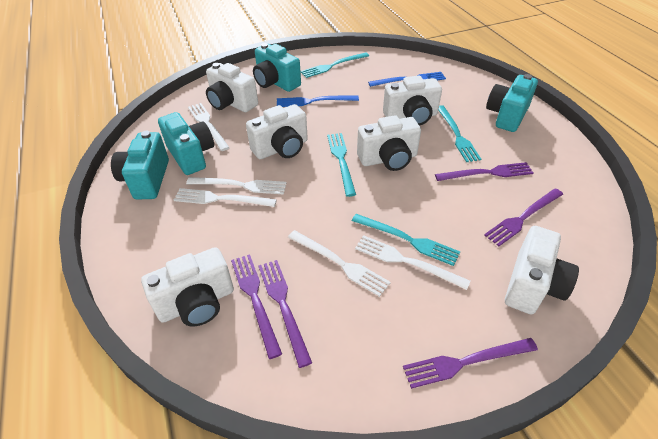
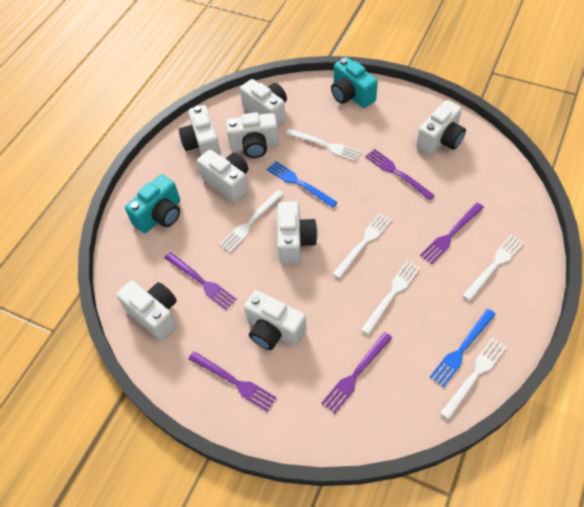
turquoise camera: [111,131,169,199] [158,112,214,175] [253,43,301,92] [486,74,538,132] = 4 -> [125,175,180,233] [331,57,378,108] = 2
turquoise fork: [300,52,369,78] [327,133,356,197] [352,214,460,266] [438,105,481,162] = 4 -> none = 0
white camera: [141,247,234,327] [206,63,258,112] [246,104,308,159] [357,115,421,171] [383,76,442,126] [505,226,579,314] = 6 -> [116,281,177,341] [179,105,221,155] [197,150,248,203] [226,112,279,158] [240,79,287,127] [244,290,307,350] [277,201,318,264] [416,100,466,156] = 8
white fork: [174,188,277,207] [186,177,287,195] [188,103,230,151] [288,230,391,297] [355,235,470,290] = 5 -> [219,190,284,252] [286,129,362,162] [333,213,392,279] [361,261,420,335] [440,337,507,420] [462,235,524,301] = 6

